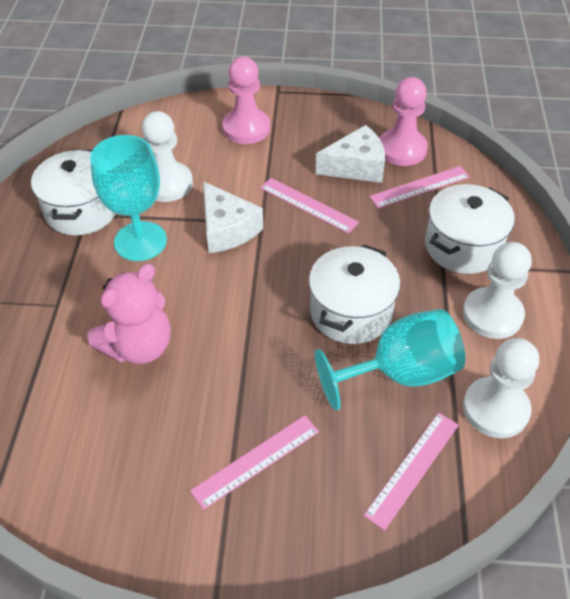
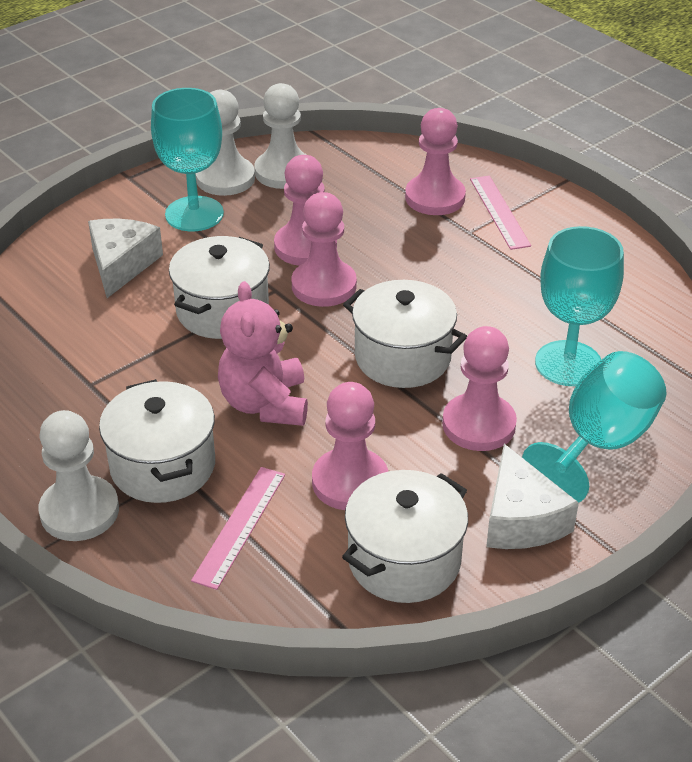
pink pawn: [222,57,270,144] [379,77,428,166] = 2 -> [274,155,337,266] [292,192,357,307] [312,382,388,510] [405,108,466,215] [442,326,517,451] = 5
pink ruler: [190,415,319,510] [260,178,359,233] [364,413,459,531] [369,166,470,208] = 4 -> [191,467,285,590] [470,176,531,250] = 2
turquoise goblet: [90,135,167,261] [315,309,465,410] = 2 -> [151,88,224,231] [522,351,666,502] [535,226,624,386] = 3
white pot: [31,150,116,235] [309,244,400,344] [425,184,515,274] = 3 -> [99,379,215,503] [169,236,270,339] [342,470,468,603] [343,280,467,388] = 4

